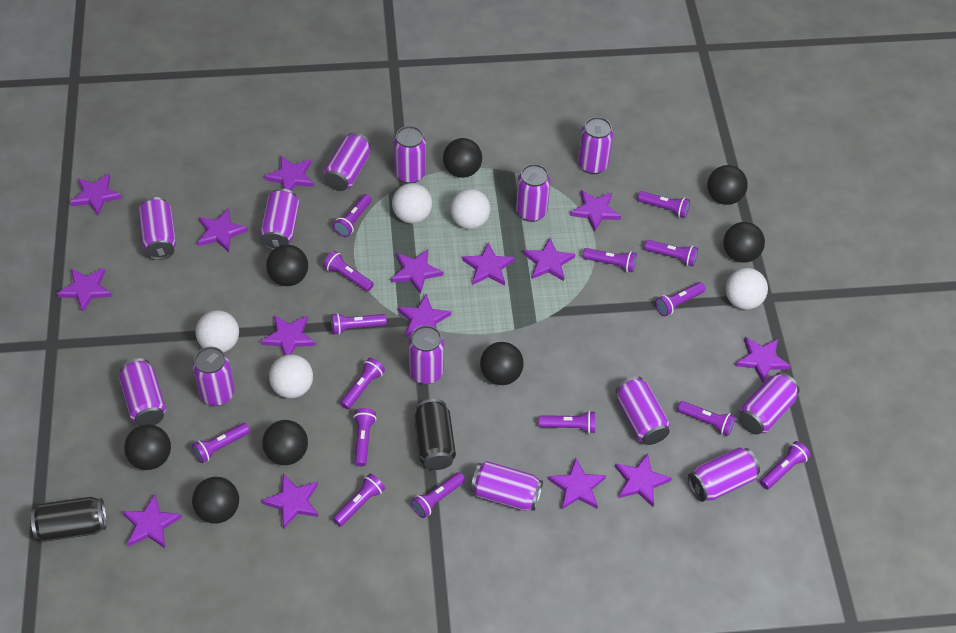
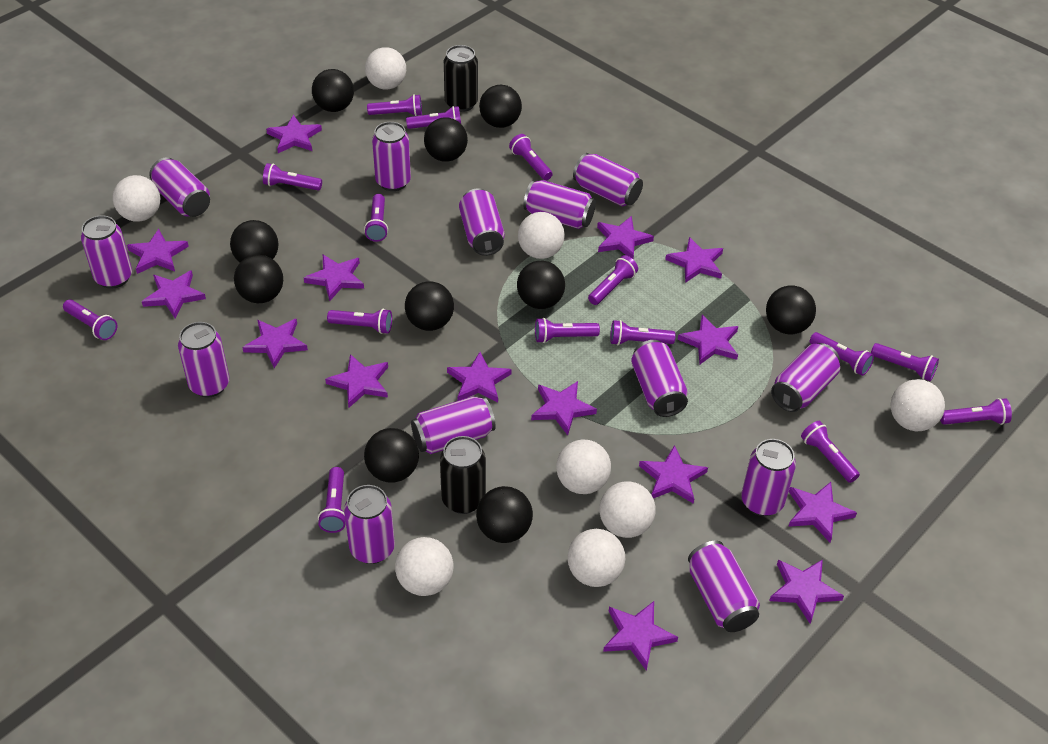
black ball: [124,424,171,470] [192,477,239,524] [262,420,308,465] [266,245,308,286] [443,138,482,178] [480,342,524,385] [707,165,748,205] [723,222,765,263] = 8 -> [230,220,278,263] [234,255,283,303] [312,69,354,112] [364,428,419,483] [405,281,454,331] [424,117,468,162] [476,486,533,543] [479,85,522,128] [517,261,565,309] [766,285,816,334] = 10
white ball: [195,310,239,352] [269,354,313,398] [392,183,432,224] [450,189,490,229] [725,268,768,310] = 5 -> [113,175,160,222] [365,47,406,89] [395,537,454,596] [518,212,565,259] [556,440,611,494] [567,529,625,587] [599,481,656,538] [891,379,945,431] = 8

